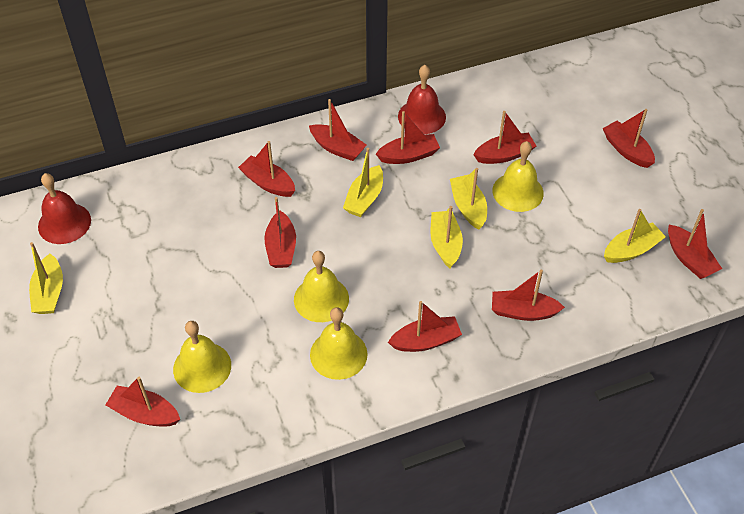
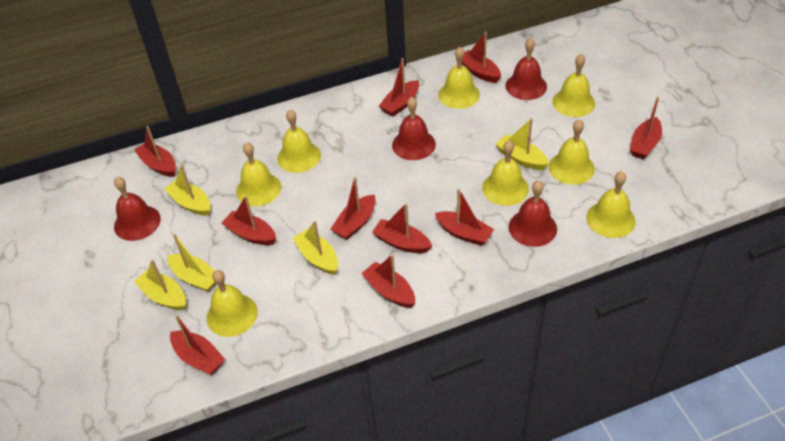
red bell: [38,173,91,244] [398,65,446,134] = 2 -> [114,177,161,241] [392,97,436,160] [505,38,547,100] [509,180,557,247] = 4
yellow bell: [173,321,231,393] [294,251,349,322] [310,307,368,380] [492,141,544,212] = 4 -> [207,270,258,337] [236,142,281,206] [277,110,321,173] [438,47,480,109] [482,140,529,206] [549,119,595,185] [552,54,595,117] [586,171,636,238] = 8

